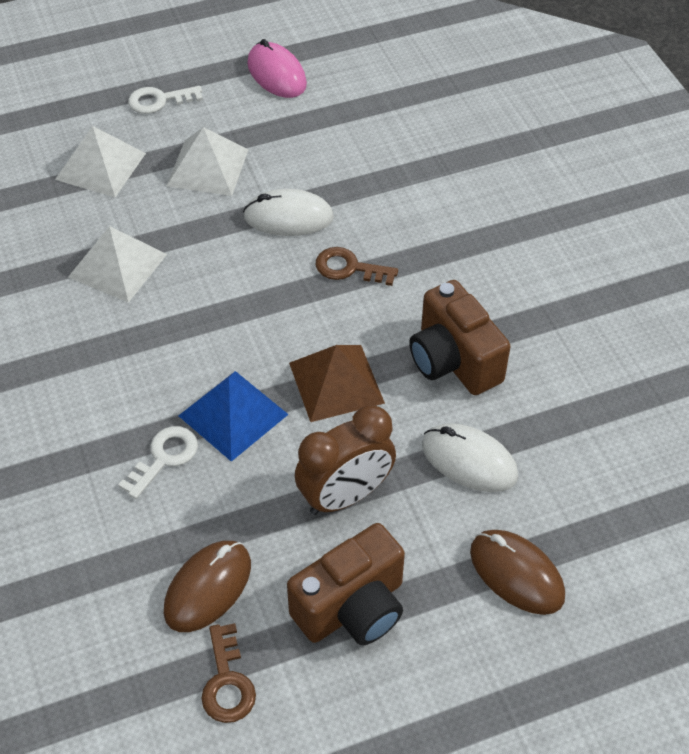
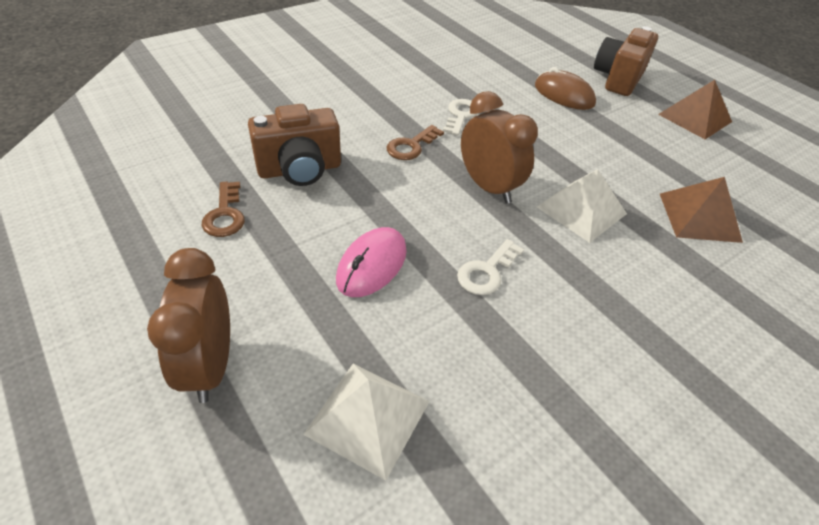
blue pyramid: [178,371,289,462] = 1 -> none = 0
brown clock: [295,405,396,515] = 1 -> [147,248,230,403] [461,91,538,204] = 2
brown mouse: [164,541,251,632] [470,530,565,615] = 2 -> [535,67,596,110] = 1
brown pyramid: [289,345,385,422] = 1 -> [658,80,732,139] [660,177,743,243] = 2
white mouse: [243,189,334,236] [422,423,518,492] = 2 -> none = 0
white pyramid: [55,126,146,197] [68,226,167,303] [167,127,248,196] = 3 -> [303,363,430,480] [537,169,627,243] = 2

